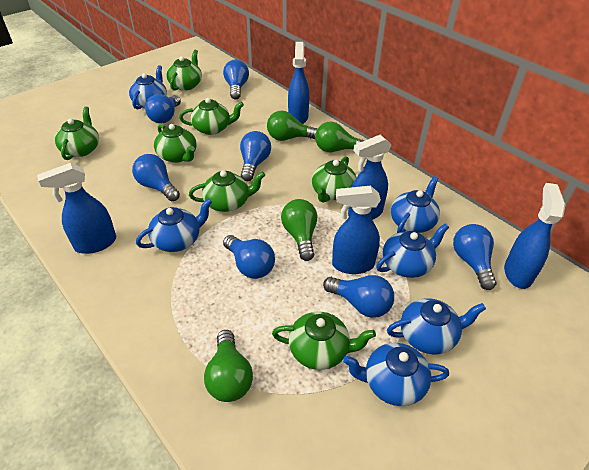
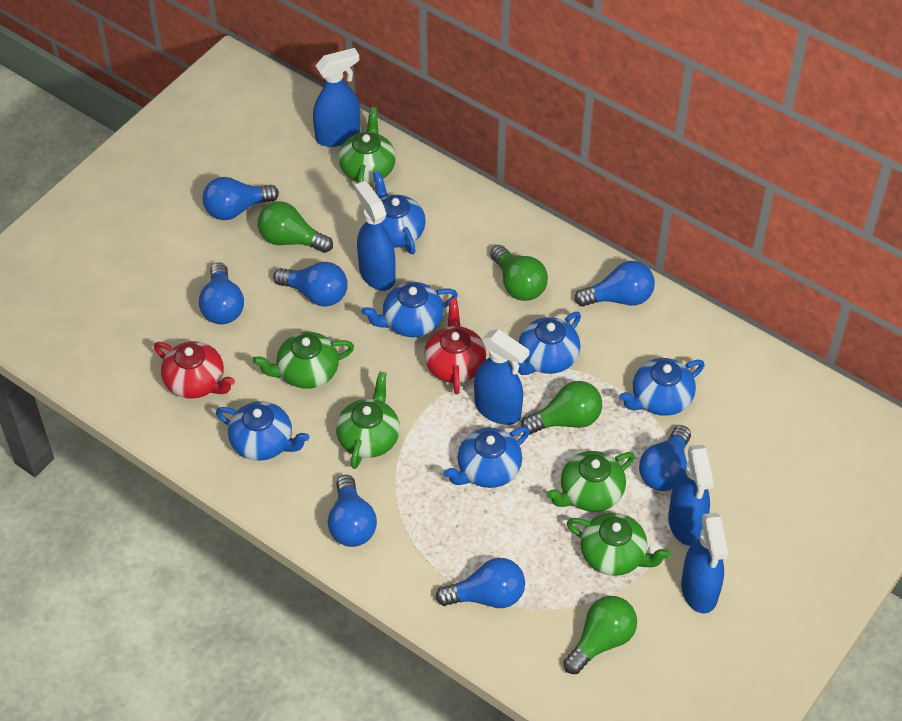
green teapot: [55,106,99,160] [154,124,196,163] [167,50,202,91] [179,98,244,135] [189,170,265,212] [272,312,376,370] [312,156,356,203] = 7 -> [253,332,354,389] [336,372,400,469] [338,107,396,183] [546,451,635,512] [567,513,671,576] = 5
red teapot: none = 0 -> [154,341,235,399] [424,299,486,394] = 2

